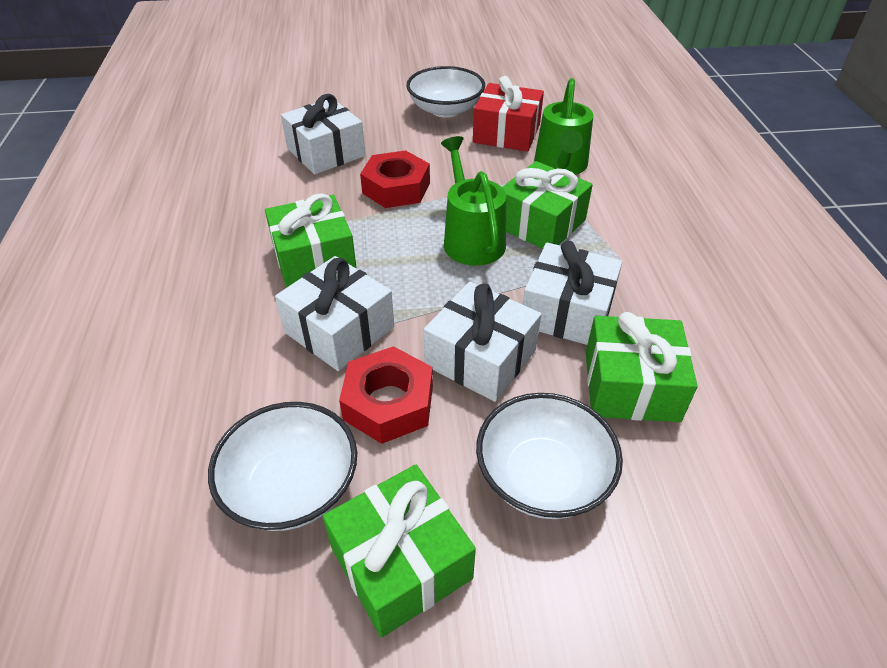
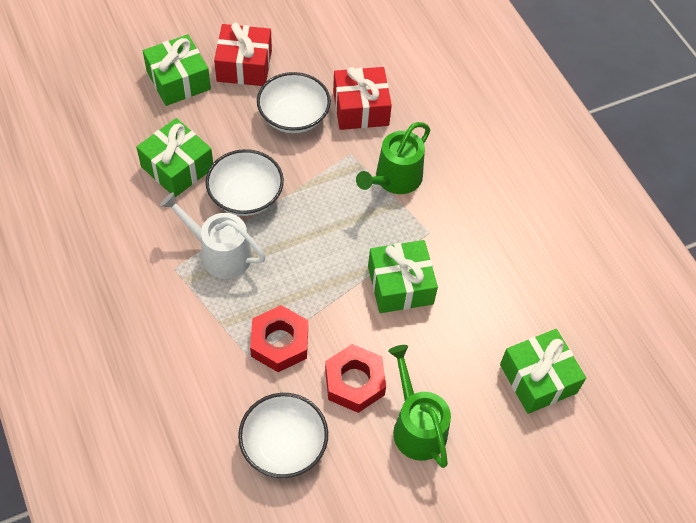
red gift: [473,76,544,152] = 1 -> [214,23,272,86] [333,67,392,130] = 2
white gift: [275,256,394,371] [281,94,365,174] [424,281,541,402] [523,241,622,345] = 4 -> none = 0
white watering can: none = 0 -> [160,192,266,279] = 1

